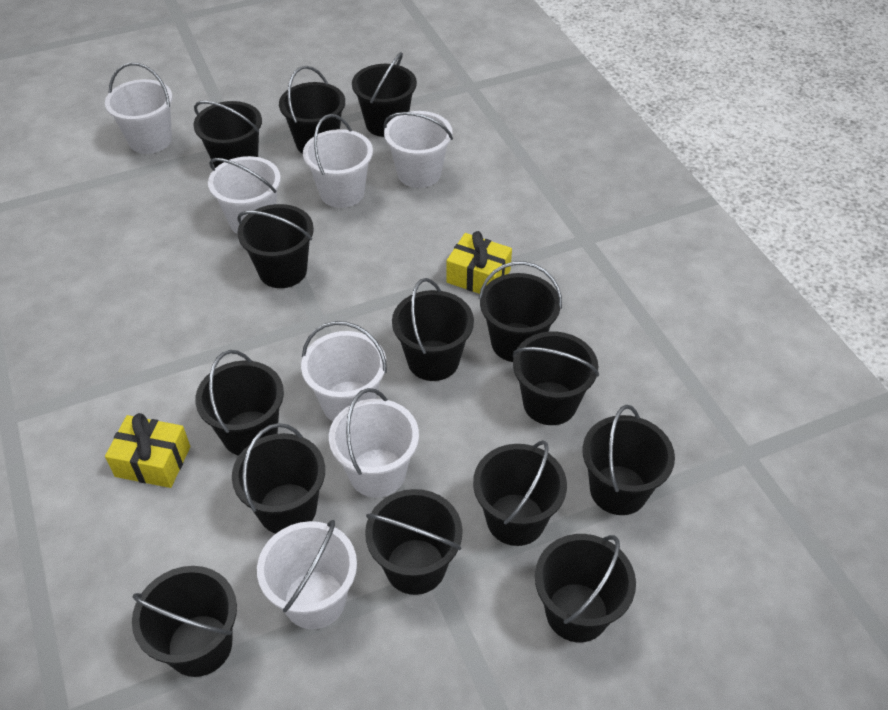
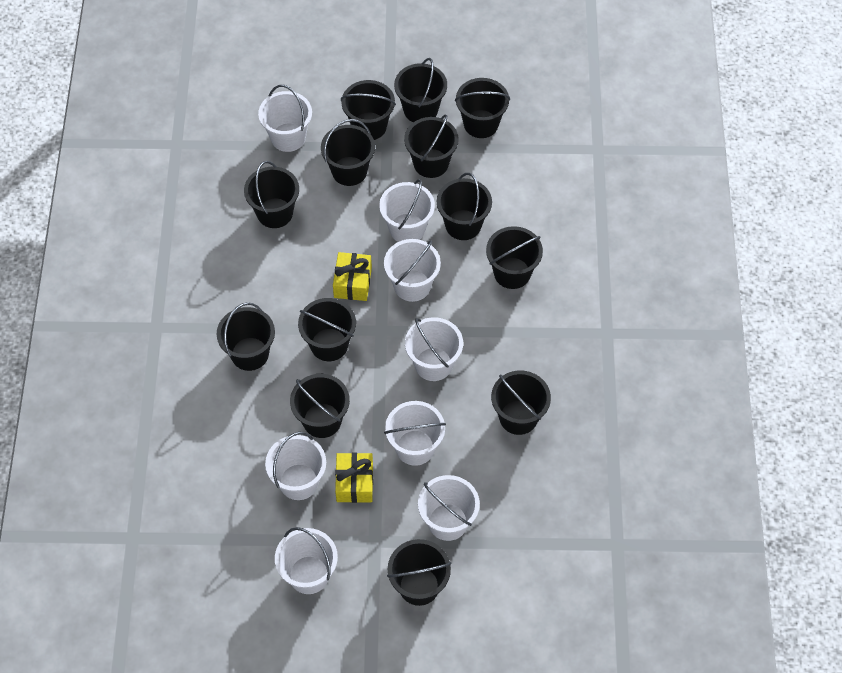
black bucket: [132,566,237,677] [193,101,262,168] [195,350,284,456] [232,423,325,533] [237,204,314,288] [279,66,345,154] [352,52,417,137] [365,489,463,595] [392,278,474,381] [473,440,567,546] [479,261,562,362] [512,332,599,425] [535,534,636,642] [582,405,675,515] = 14 -> [217,302,275,371] [244,161,299,228] [290,374,350,438] [298,298,356,361] [321,119,375,186] [341,80,396,140] [387,539,451,606] [394,58,447,122] [404,114,459,178] [437,173,492,240] [455,78,510,138] [486,226,543,289] [491,370,551,435] = 13
white bucket: [105,63,172,154] [208,156,281,234] [257,520,357,629] [301,321,387,421] [303,114,373,208] [329,388,419,498] [384,111,453,188] = 7 -> [258,85,312,152] [265,432,326,500] [275,527,338,594] [379,179,435,242] [384,239,441,302] [384,401,446,466] [405,317,463,381] [418,475,480,541] = 8

